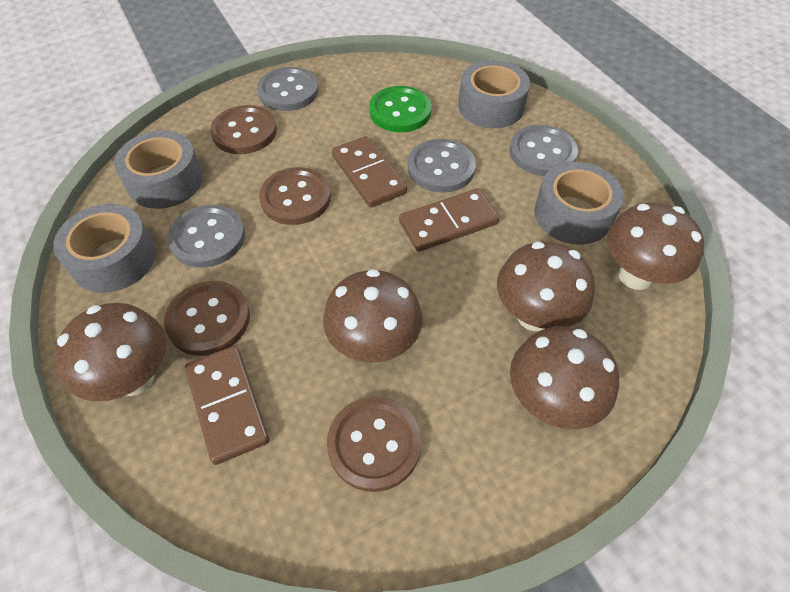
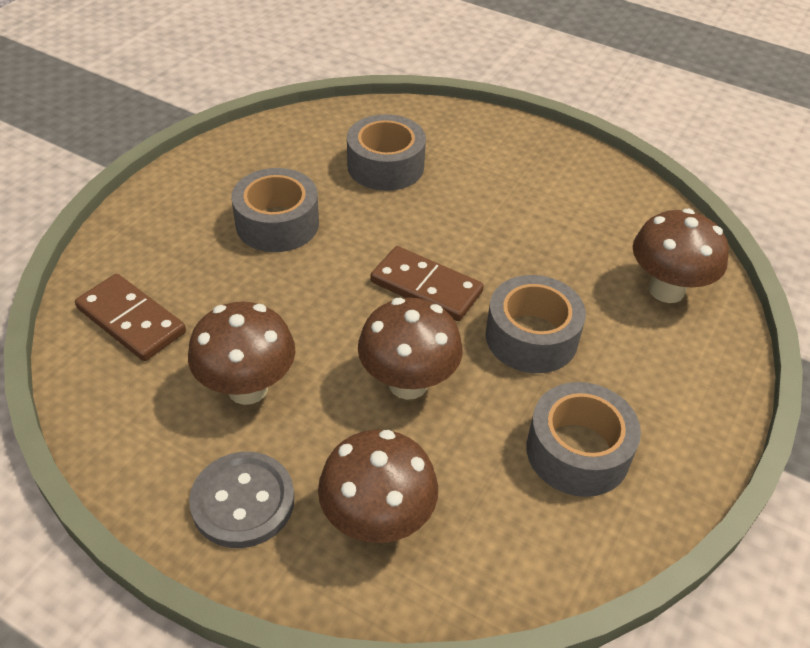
brown button: [164,281,250,356] [210,105,277,154] [259,167,331,225] [327,397,421,492] = 4 -> none = 0
brown domino: [185,346,269,465] [332,136,407,208] [399,189,499,252] = 3 -> [75,274,186,361] [371,246,484,321] = 2
brown mushroom: [54,303,166,402] [323,269,423,363] [497,242,595,331] [510,326,619,429] [607,202,704,290] = 5 -> [188,302,295,405] [318,430,438,543] [358,298,463,400] [633,209,729,303] = 4
green button: [369,86,432,132] = 1 -> none = 0
grey button: [167,205,245,268] [257,67,319,111] [408,139,476,193] [510,125,578,176] = 4 -> [189,452,295,548] = 1

